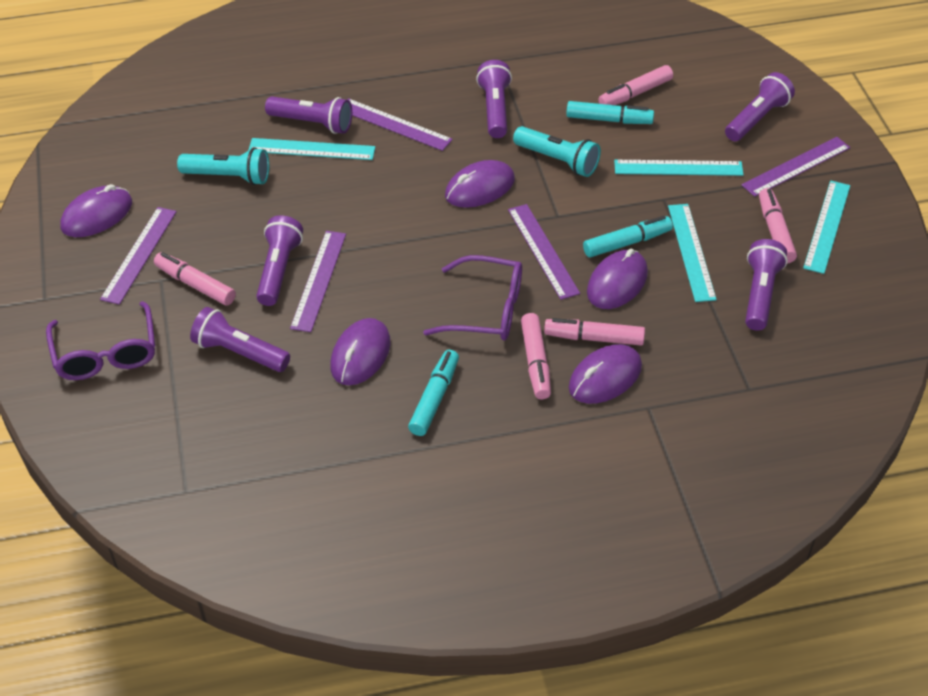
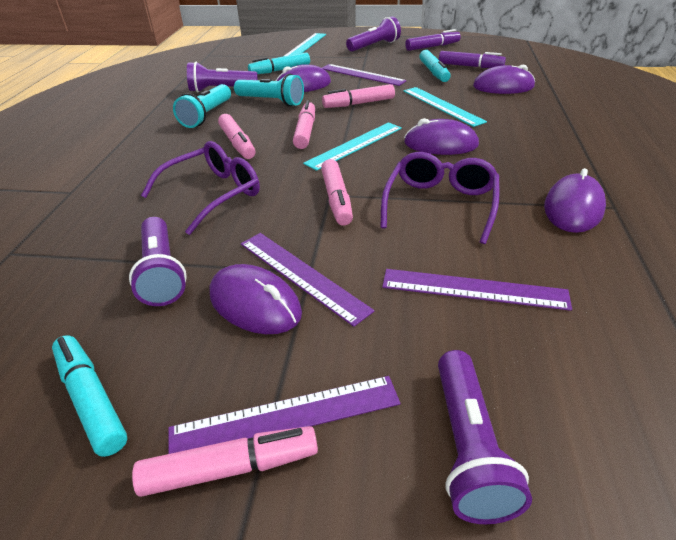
purple flashlight: [190,307,290,372] [256,215,303,306] [265,96,352,134] [476,60,512,138] [725,72,795,141] [745,239,788,331] = 6 -> [129,217,187,306] [187,62,258,92] [346,16,401,52] [438,350,532,524] = 4
purple marker: none = 0 -> [405,29,461,51] [439,51,506,68] = 2
purple ruler: [100,207,177,305] [290,231,346,332] [347,98,453,151] [508,204,580,300] [742,137,850,197] = 5 -> [168,376,400,454] [241,233,374,327] [322,64,407,86] [382,269,572,311] = 4
turquoise ruler: [248,138,375,160] [614,160,744,176] [668,204,717,302] [803,180,850,274] = 4 -> [283,33,326,57] [303,122,402,171] [404,87,487,127] = 3

